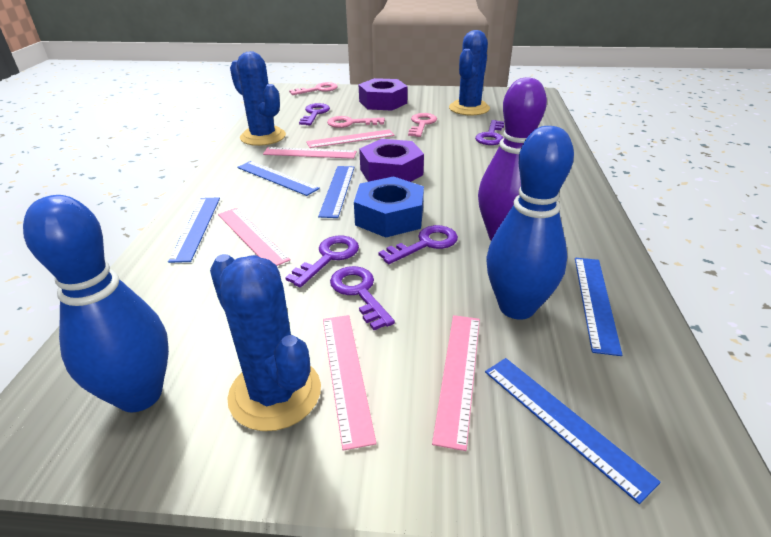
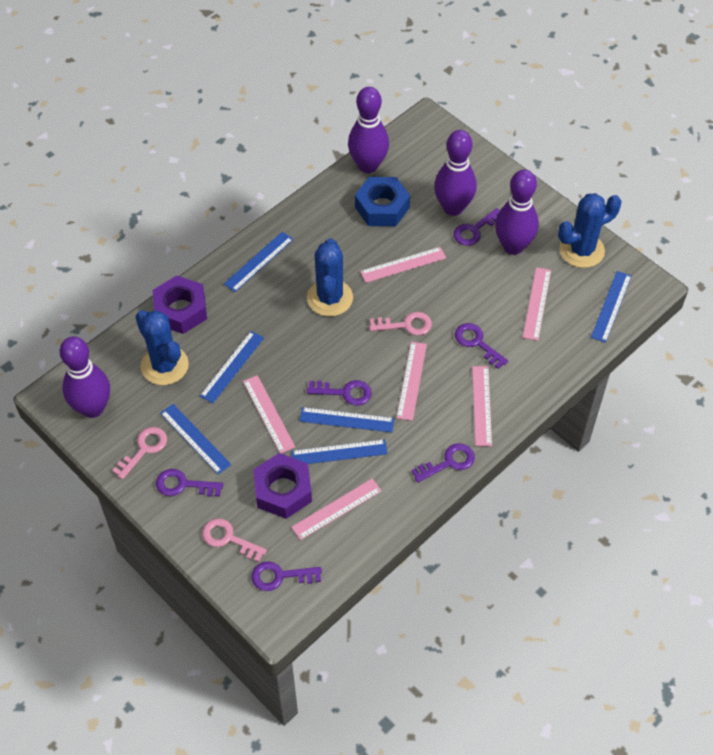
blue bowling pin: [23,195,169,412] [487,126,574,320] = 2 -> none = 0
blue ruler: [168,198,220,263] [237,161,320,196] [318,166,354,218] [485,358,661,504] [575,258,622,356] = 5 -> [160,404,231,475] [200,331,264,403] [224,232,293,292] [291,439,388,464] [299,407,394,433] [591,271,632,343] = 6
pink ruler: [218,208,291,266] [263,147,357,159] [306,129,395,148] [323,315,377,451] [432,315,480,451] = 5 -> [243,375,295,453] [291,479,382,540] [360,247,446,283] [396,342,427,421] [472,366,492,446] [523,267,551,341] = 6
purple bowling pin: [478,77,547,241] = 1 -> [60,336,110,418] [348,87,389,173] [434,130,477,216] [495,169,539,255] = 4
purple key: [285,236,359,287] [299,103,330,125] [330,266,395,330] [378,225,458,264] [475,120,504,145] = 5 -> [156,469,223,497] [251,561,322,591] [307,380,372,406] [411,443,475,483] [454,208,500,246] [455,323,508,369] = 6

